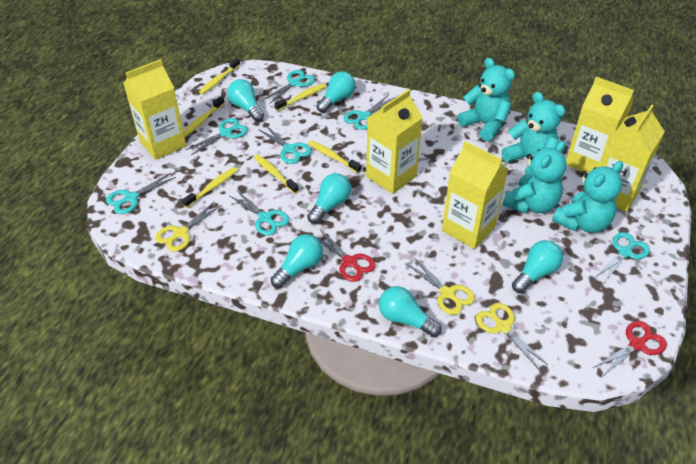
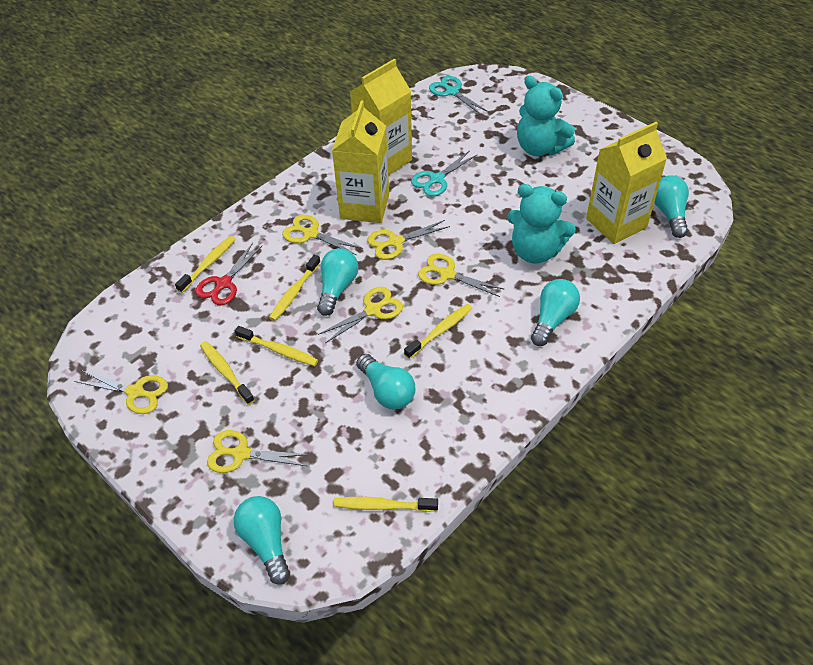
red scissors: [312,230,376,282] [593,321,667,377] = 2 -> [196,243,262,306] = 1
turquoise light bulb: [227,79,264,122] [271,234,323,288] [307,173,351,224] [317,71,356,113] [379,286,442,337] [512,240,563,293] = 6 -> [234,496,290,585] [317,248,358,316] [356,354,415,409] [531,279,580,346] [654,175,689,238] = 5
turquoise scissors: [106,173,176,214] [186,118,248,155] [229,190,289,236] [258,125,312,164] [263,70,315,104] [344,94,396,130] [593,232,650,283] = 7 -> [411,150,477,196] [429,76,489,116] = 2
turquoise teddy bear: [458,58,515,141] [501,92,565,175] [503,141,567,213] [552,161,623,233] = 4 -> [507,184,576,264] [517,76,575,156] = 2
yellow carton: [123,59,187,160] [366,89,423,194] [442,141,509,249] [566,77,634,173] [601,105,665,212] = 5 -> [332,101,389,223] [350,59,412,176] [586,122,667,244] = 3
yellow scissors: [155,202,221,252] [406,258,475,315] [476,303,548,371] = 3 -> [74,370,168,414] [207,430,311,473] [282,215,363,255] [318,287,403,343] [367,220,450,260] [418,254,505,297] = 6

